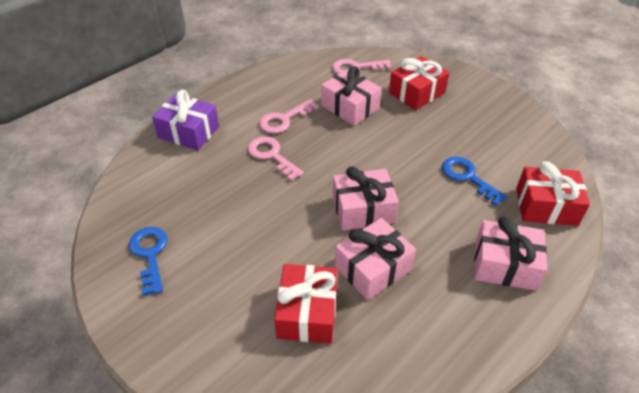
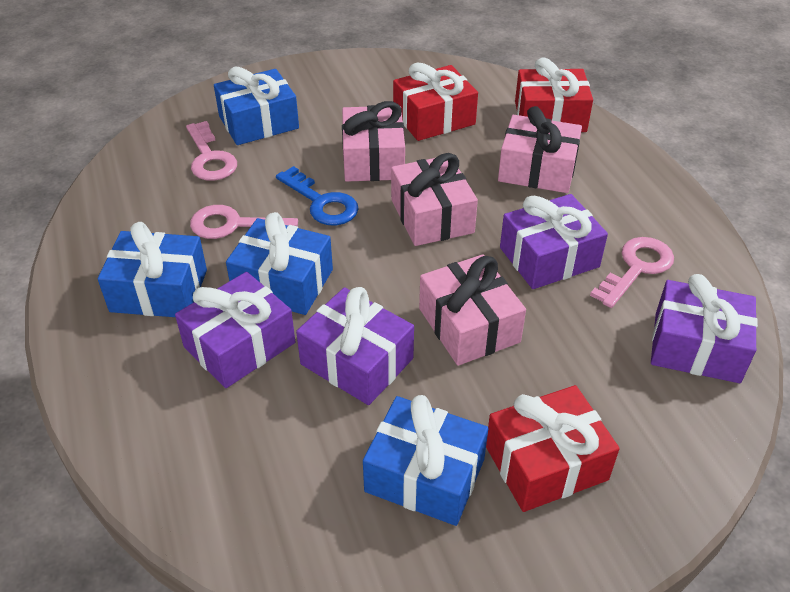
blue gift: none = 0 -> [98,222,207,317] [214,66,299,145] [226,212,333,315] [363,395,488,526] = 4
blue key: [129,227,167,296] [442,157,507,206] = 2 -> [276,166,358,225] = 1
purple gift: [152,90,219,150] = 1 -> [175,272,295,388] [296,287,414,405] [500,194,608,289] [651,274,758,383] = 4

